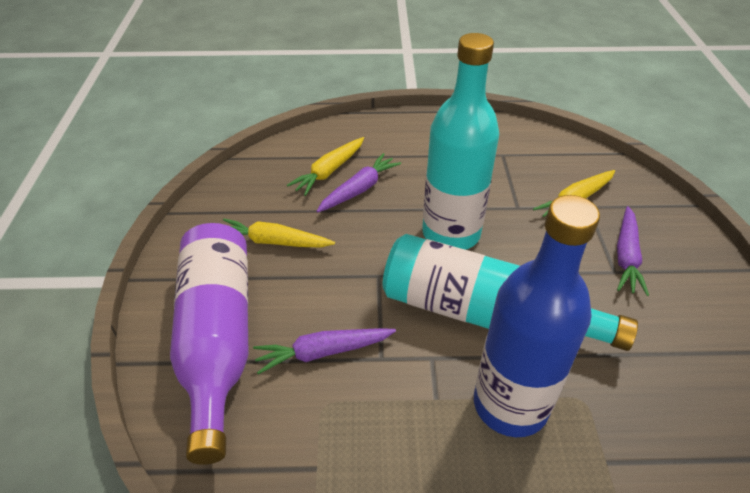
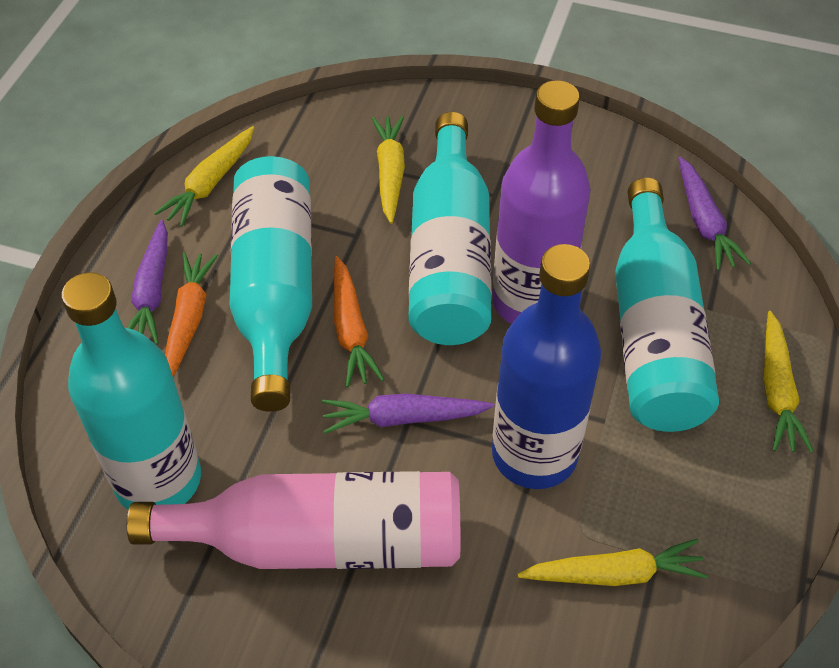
orange carrot: none = 0 -> [165,252,218,377] [334,256,384,387] = 2
pink bottle: none = 0 -> [127,471,460,569] = 1
turquoise bottle: [383,234,638,351] [422,33,499,250] = 2 -> [61,272,201,509] [229,156,312,412] [409,112,492,345] [615,178,719,432] = 4
yellow carrot: [223,218,335,247] [287,137,364,196] [533,170,615,217] = 3 -> [154,126,254,227] [372,116,405,224] [517,539,708,586] [764,311,814,453] = 4

